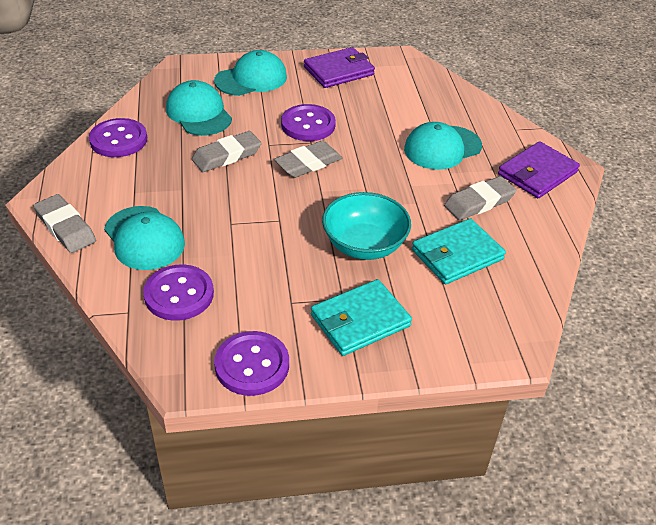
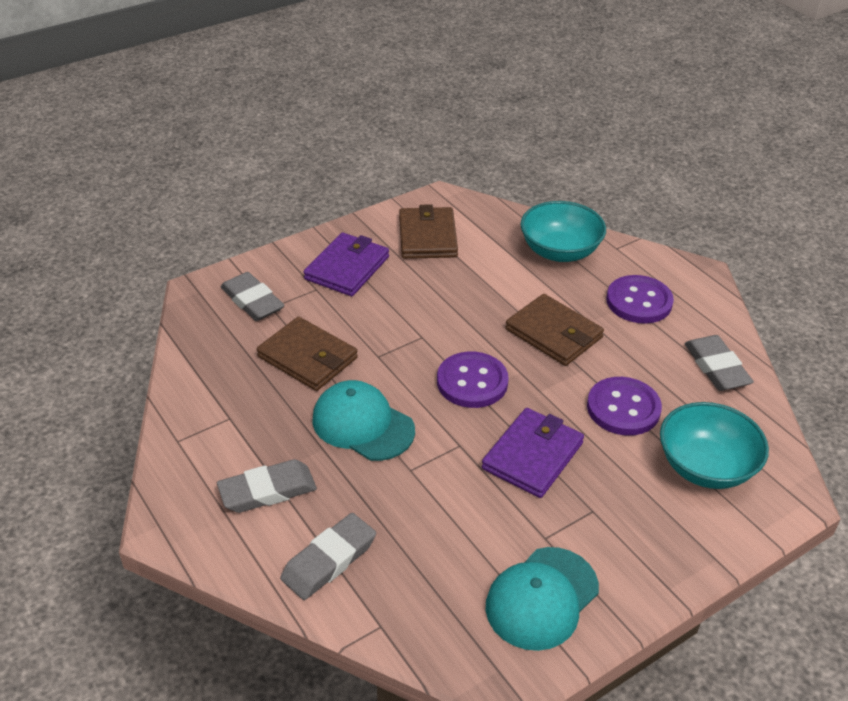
brown wallet: none = 0 -> [257,317,358,391] [399,204,458,259] [505,294,604,366] = 3
purple button: [89,118,147,157] [143,264,214,321] [214,331,289,396] [281,104,336,141] = 4 -> [437,352,509,408] [587,377,662,436] [606,275,674,324] = 3
turquoise bowl: [322,192,411,260] = 1 -> [520,201,606,262] [660,402,769,489] = 2
turquoise cap: [104,206,185,270] [166,80,232,136] [214,50,287,96] [404,122,482,170] = 4 -> [312,380,415,461] [486,547,599,651] = 2
turquoise wallet: [311,279,412,356] [412,218,506,284] = 2 -> none = 0

